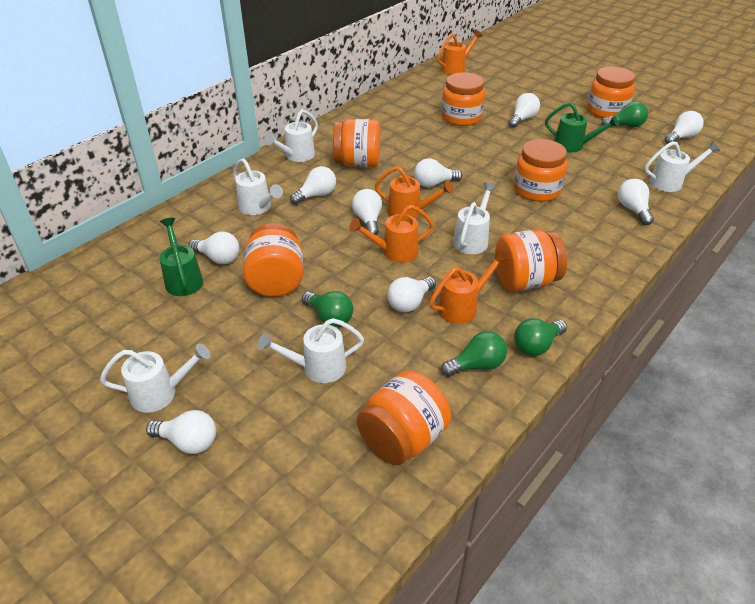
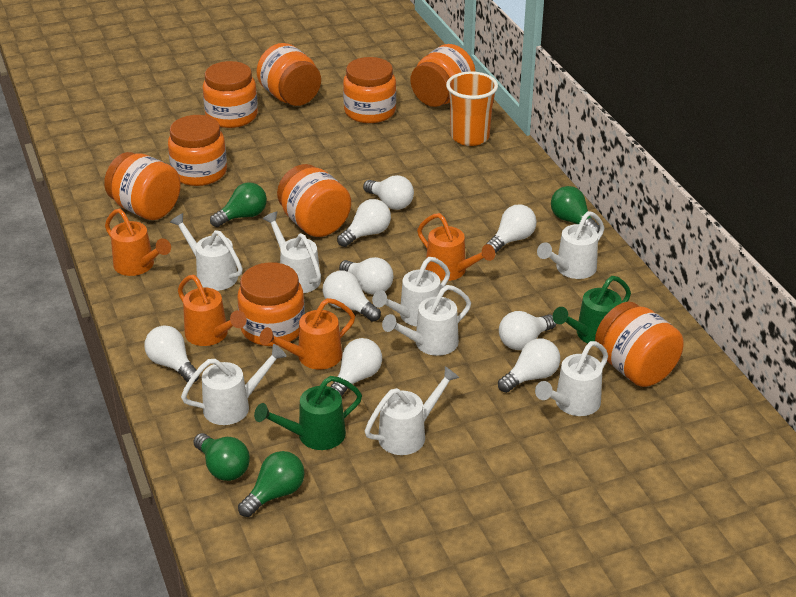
orange cup: none = 0 -> [446,71,498,146] = 1
orange jar: [243,223,303,297] [333,119,380,167] [357,371,451,465] [441,72,485,126] [495,229,567,291] [514,139,568,202] [587,66,635,118] = 7 -> [104,152,181,220] [168,115,227,186] [202,61,258,128] [237,262,305,346] [256,43,321,106] [277,164,351,237] [343,57,396,123] [410,44,476,107] [595,302,684,387] = 9
white watering can: [100,343,211,413] [233,158,283,215] [258,318,364,383] [264,110,318,162] [453,182,497,254] [644,141,720,192] = 6 -> [170,213,243,291] [181,344,287,425] [263,212,321,293] [365,366,460,455] [372,257,450,326] [382,285,471,356] [535,341,608,416] [537,211,604,279] = 8

